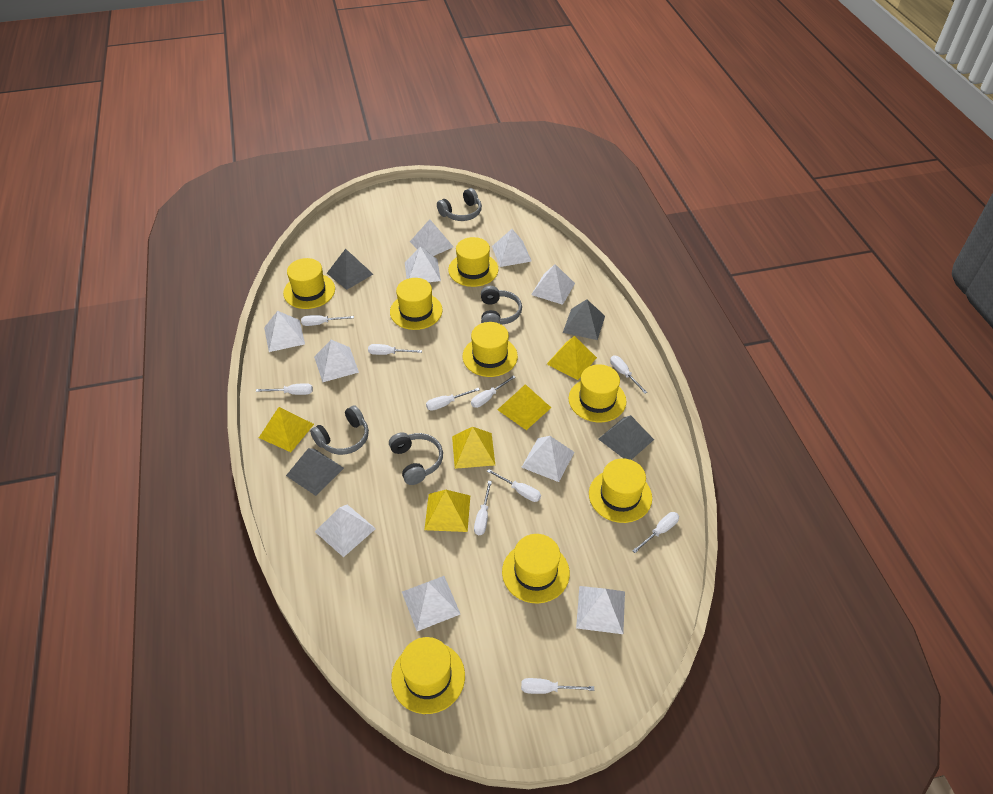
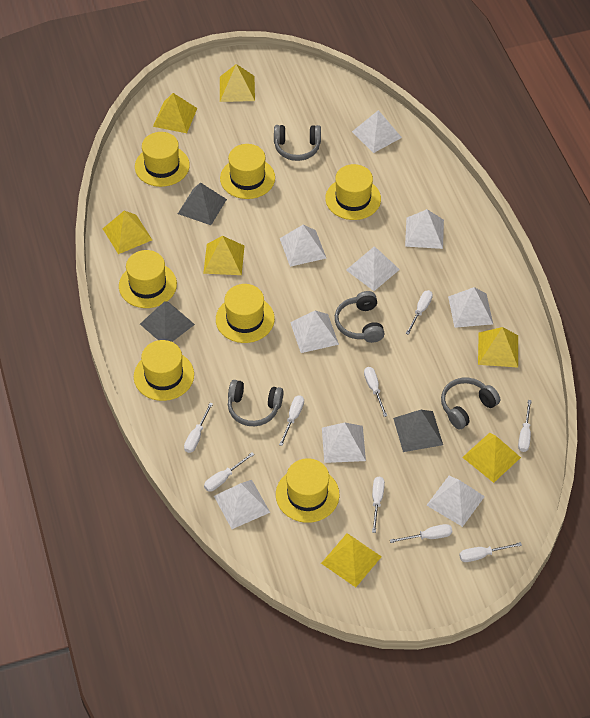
grey pyramid: [286,448,344,496] [327,249,373,290] [563,299,605,340] [598,415,654,460] = 4 -> [140,301,195,342] [178,182,227,225] [393,410,443,452] = 3
white pyramid: [264,311,305,352] [314,340,359,382] [315,505,376,557] [402,576,460,631] [405,246,441,282] [410,219,454,256] [492,229,532,267] [521,436,575,482] [531,264,575,305] [576,586,625,634] = 10 -> [214,480,270,529] [280,225,326,267] [290,311,339,353] [322,422,366,463] [346,246,400,291] [352,110,402,153] [405,209,444,249] [426,476,485,527] [448,287,493,328] = 9
white screwdriver: [256,383,313,395] [301,315,354,326] [368,344,422,355] [426,388,480,411] [471,375,515,408] [474,481,492,535] [487,469,541,502] [521,678,594,694] [610,356,647,394] [632,512,679,553] = 10 -> [184,403,213,453] [204,452,254,492] [279,395,304,446] [364,367,387,417] [372,477,385,533] [390,524,452,543] [406,290,433,335] [459,542,522,562] [518,400,532,452] = 9
yellow hat: [283,258,335,309] [390,278,442,330] [391,637,465,714] [448,237,499,287] [463,322,518,377] [502,534,570,603] [569,364,626,422] [589,458,652,523] = 8 -> [119,250,177,308] [134,340,194,401] [135,132,190,187] [216,284,275,343] [220,144,275,199] [276,458,339,523] [325,164,381,220] = 7
yellow pyramid: [259,407,314,452] [424,490,470,532] [452,427,495,469] [497,384,551,430] [547,336,597,380] = 5 -> [103,211,152,254] [153,93,197,133] [203,236,244,275] [220,64,255,102] [321,533,382,587] [462,433,521,483] [478,327,518,367] = 7

